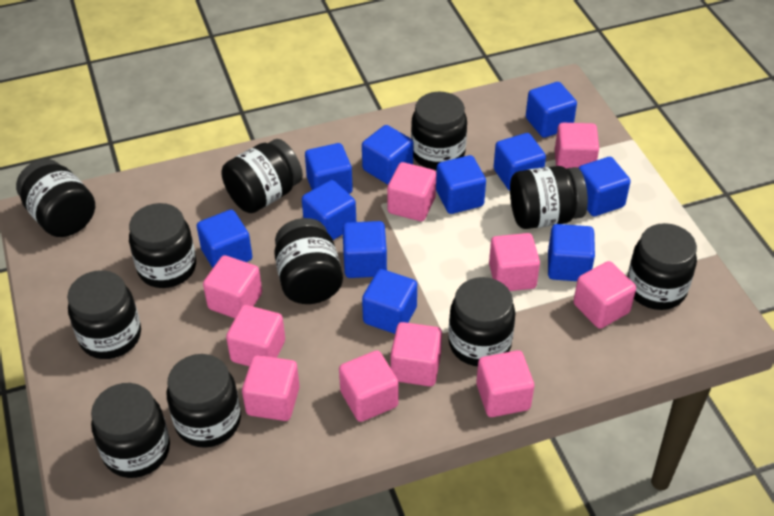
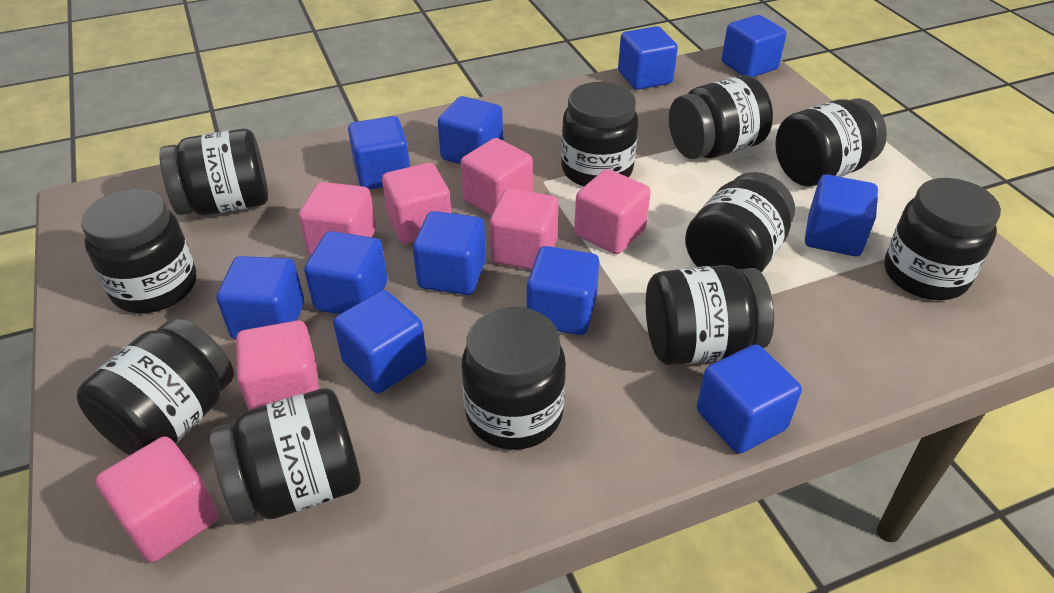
pink cube: [203,255,262,318] [226,305,285,366] [242,355,300,421] [339,350,398,422] [387,162,436,221] [390,322,442,386] [476,350,534,417] [489,233,540,291] [555,123,599,169] [573,261,636,329] = 10 -> [96,436,218,563] [236,320,319,410] [298,182,376,255] [382,163,451,244] [461,138,533,216] [489,189,559,270] [574,169,651,254] = 7

